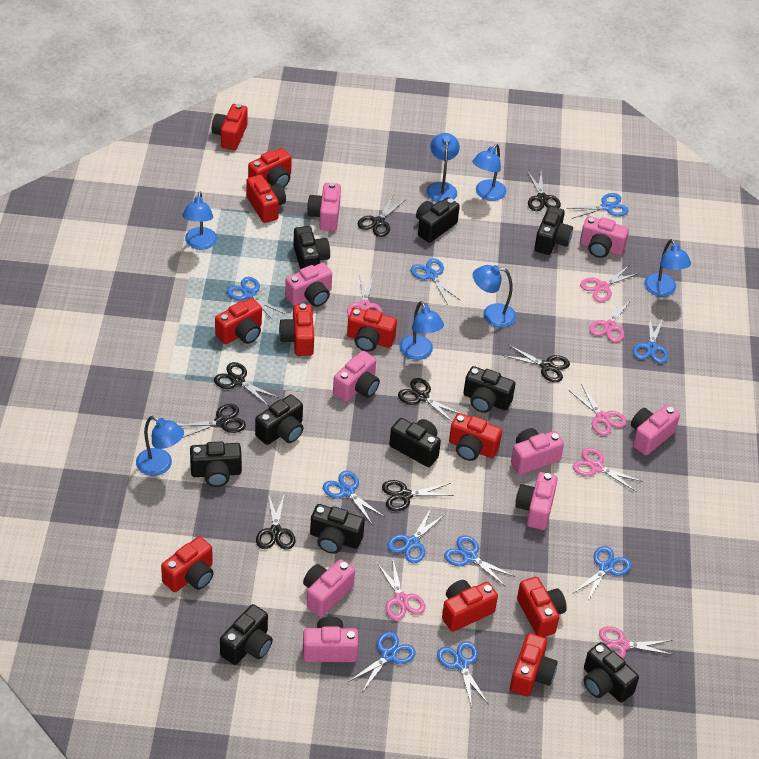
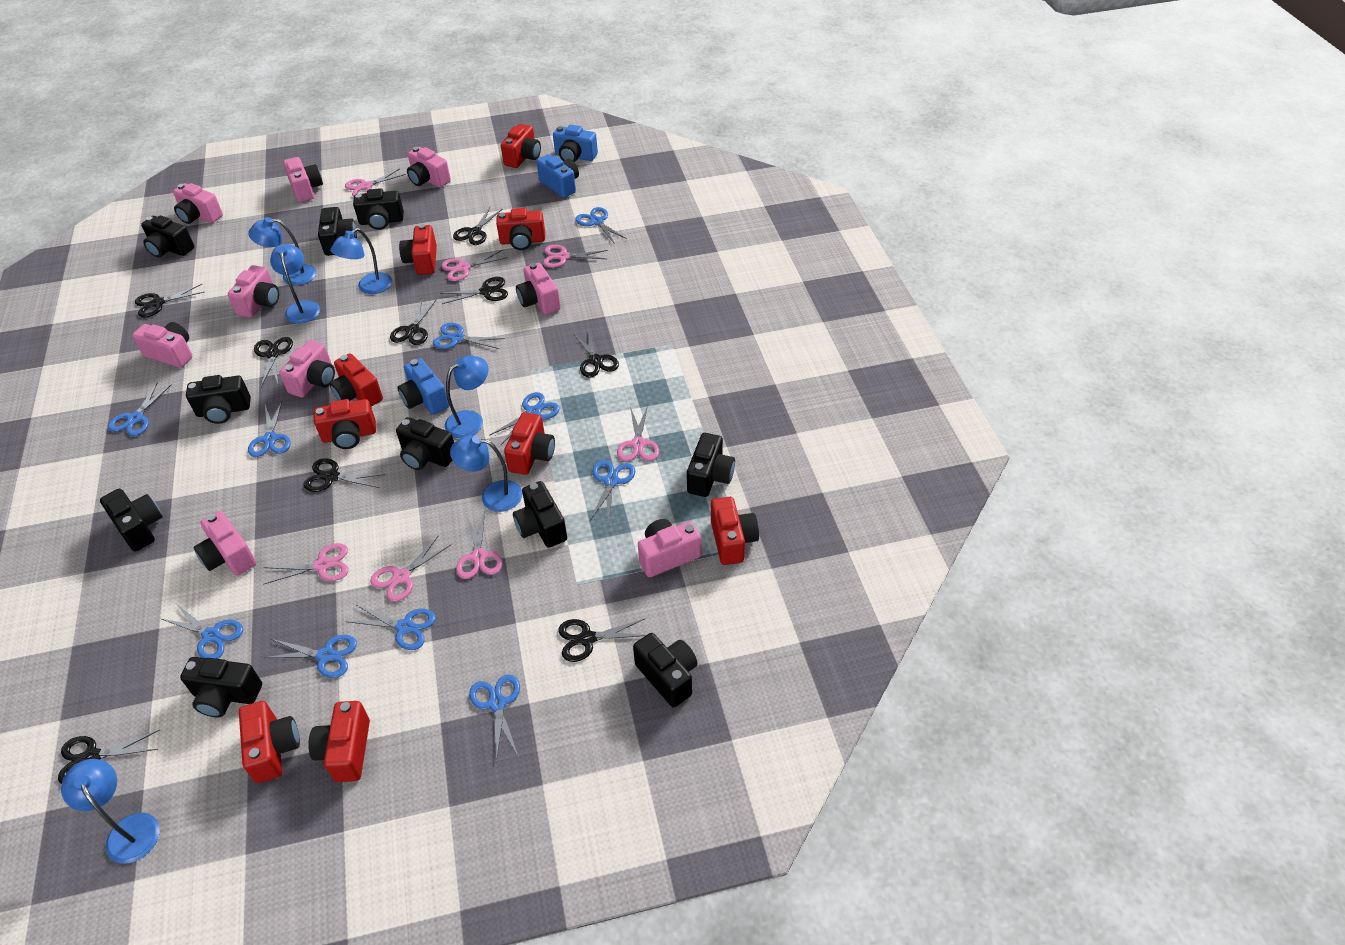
black scissors: [179,404,246,437] [214,362,279,406] [256,493,295,549] [358,196,405,237] [382,480,454,511] [398,378,459,422] [503,345,570,382] [528,172,561,211] = 8 -> [58,730,160,784] [135,284,204,317] [254,337,293,386] [304,458,386,492] [390,299,436,345] [440,277,508,304] [453,207,502,245] [558,618,646,662] [573,329,619,378] = 9
blue camera: none = 0 -> [397,358,449,415] [536,154,579,198] [553,125,598,162] = 3
blue lamp: [136,416,184,476] [182,192,217,250] [399,301,444,360] [427,133,460,202] [472,144,506,201] [473,265,516,327] [644,239,691,297] = 7 -> [61,759,160,864] [248,217,316,286] [270,244,320,324] [330,228,392,294] [445,356,489,438] [450,435,523,512] = 6
red camera: [161,536,214,592] [212,104,247,150] [215,298,262,344] [246,175,286,223] [248,148,292,188] [279,304,314,356] [347,307,397,352] [442,580,498,632] [449,413,502,461] [510,633,558,696] [517,577,567,637] = 11 -> [239,701,300,783] [308,701,370,782] [314,399,376,449] [329,353,383,407] [399,224,437,275] [496,208,545,250] [501,124,541,168] [504,412,555,475] [711,497,759,565] = 9

